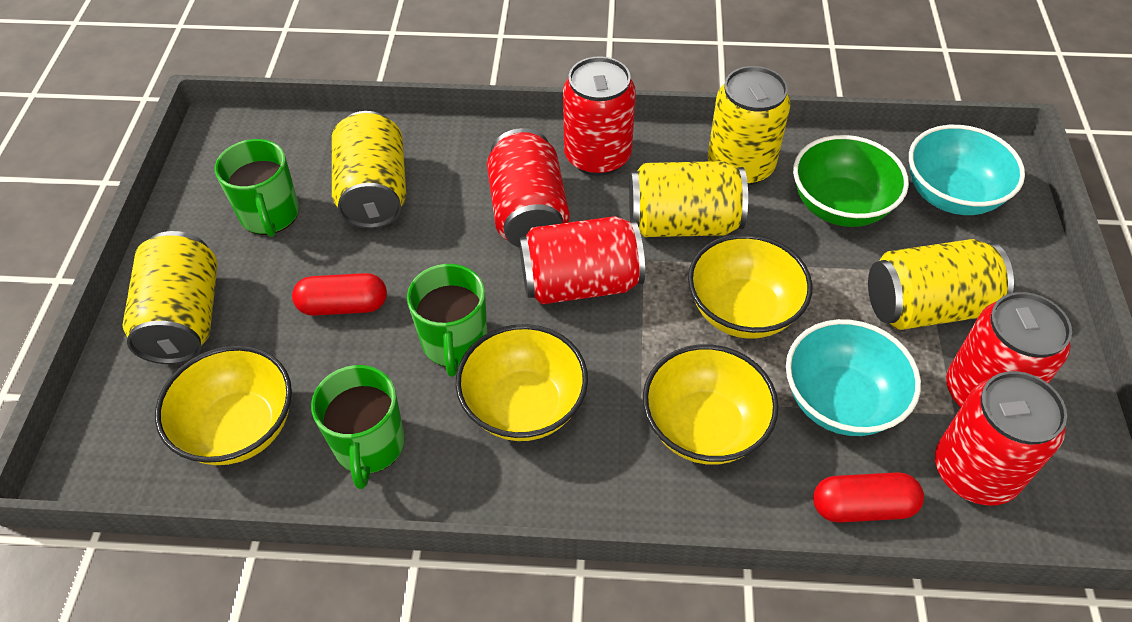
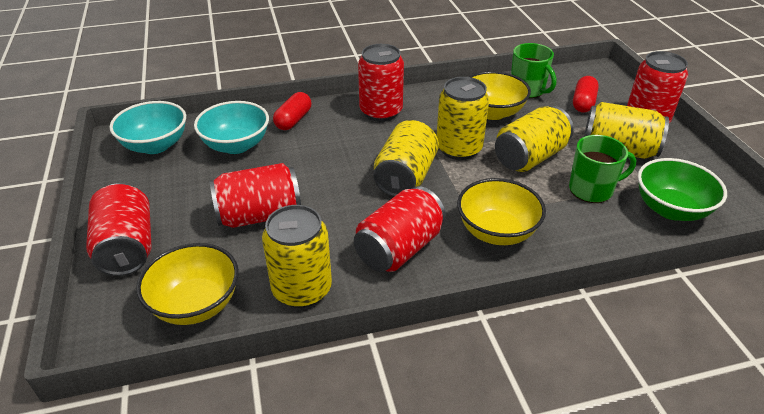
green mug: [215,139,299,237] [311,365,405,489] [407,264,487,377] = 3 -> [511,43,556,98] [569,135,636,203] = 2
yellow bowl: [155,345,292,465] [456,324,588,441] [643,344,779,465] [688,234,812,339] = 4 -> [136,243,239,325] [457,178,546,245] [469,71,531,120] = 3

